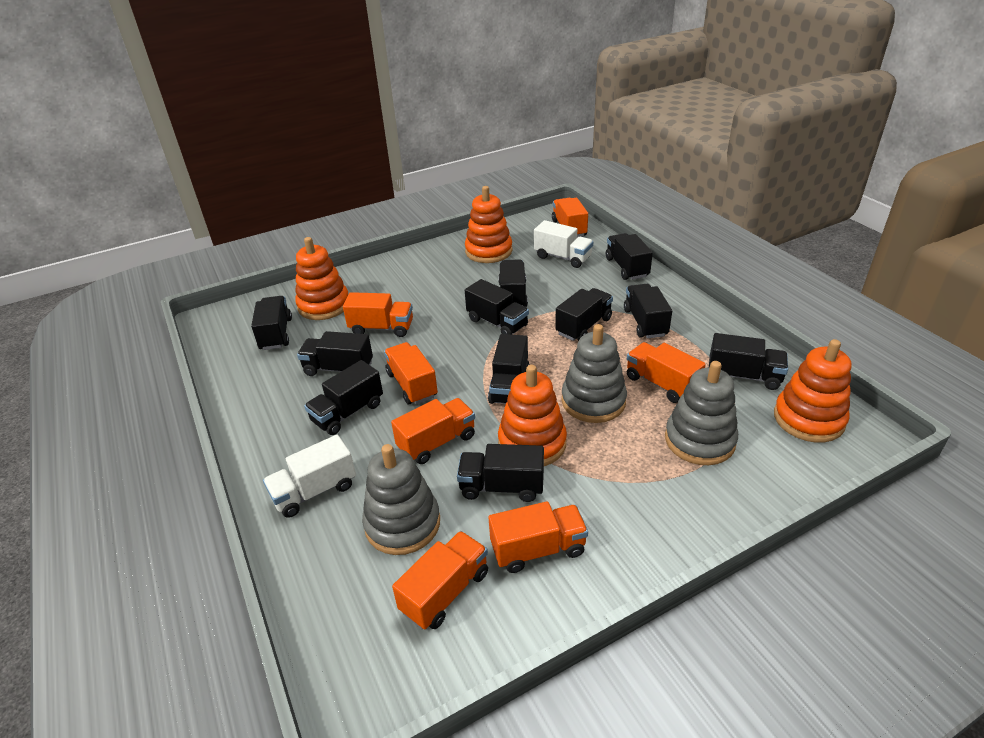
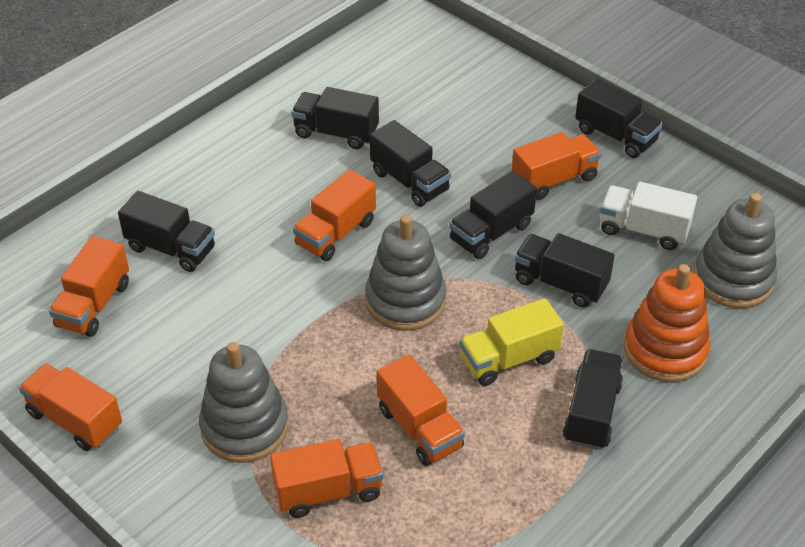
black truck: [251,296,292,350] [297,331,373,376] [304,360,383,435] [457,444,544,502] [465,279,529,335] [488,334,529,404] [498,259,528,307] [555,288,613,341] [606,233,653,280] [624,284,672,339] [709,333,788,390] = 11 -> [118,191,215,272] [291,87,379,149] [370,120,451,207] [449,170,537,259] [514,233,615,307] [563,349,623,450] [575,78,663,158] = 7
orange stacking toy: [295,237,348,320] [465,186,513,263] [498,365,567,466] [774,339,851,443] = 4 -> [624,264,710,382] = 1
orange truck: [343,292,413,337] [384,342,438,404] [391,398,475,464] [392,531,488,630] [489,501,588,573] [552,198,588,237] [627,342,706,403] = 7 -> [19,363,122,451] [49,236,129,337] [270,439,383,518] [293,169,376,261] [376,354,465,466] [512,132,602,200] = 6
white truck: [263,435,356,518] [534,220,593,268] = 2 -> [600,182,697,250] = 1
yellow truck: none = 0 -> [459,298,564,386] = 1

